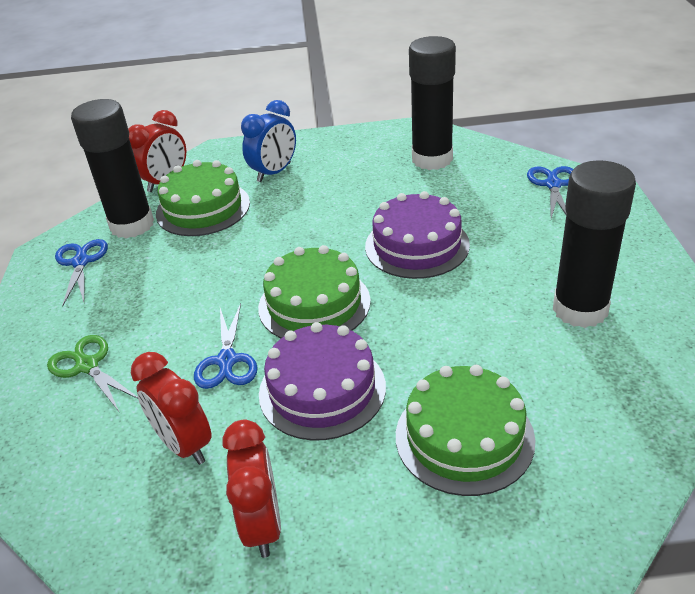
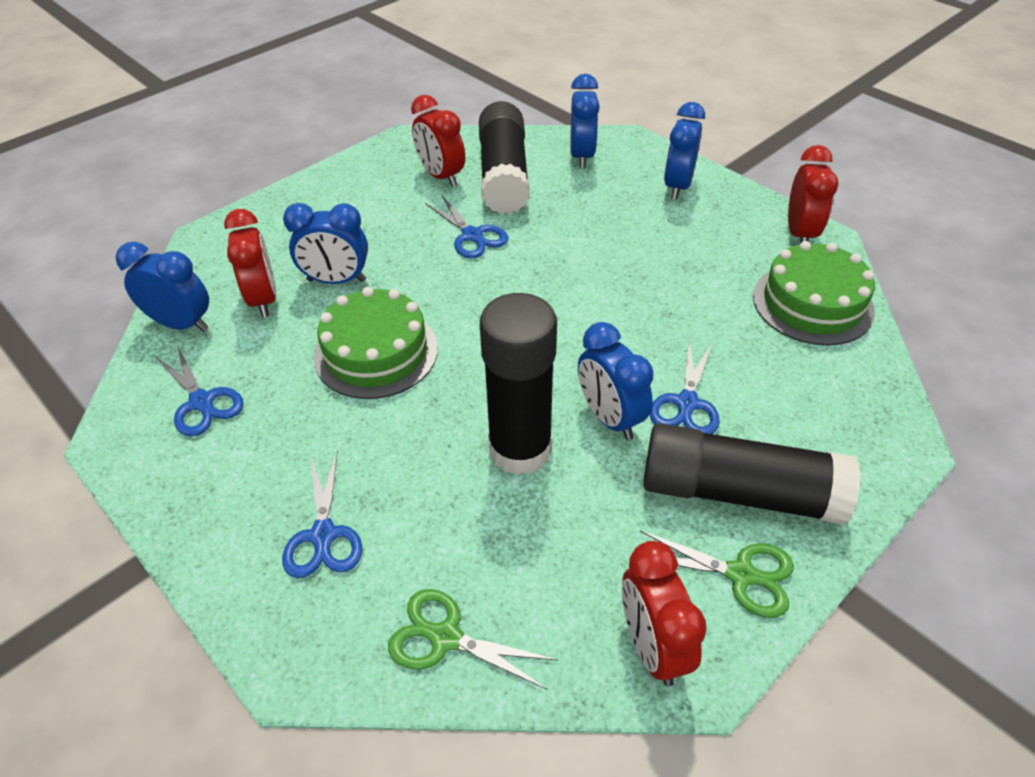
blue clock: [241,100,296,182] = 1 -> [115,242,209,332] [283,203,368,284] [571,74,600,168] [578,322,654,440] [664,102,705,199] = 5
blue scissors: [55,239,108,307] [194,303,258,389] [527,166,573,219] = 3 -> [155,345,244,436] [282,450,362,578] [425,196,508,258] [650,340,720,434] = 4
green cake: [156,160,250,236] [258,245,371,338] [396,365,535,496] = 3 -> [314,287,438,399] [753,241,875,345] = 2
green scissors: [47,335,138,411] = 1 -> [388,589,558,690] [640,531,794,618] = 2
purple cake: [259,322,386,441] [365,191,470,279] = 2 -> none = 0
red clock: [128,110,186,192] [131,352,212,465] [222,420,281,558] = 3 -> [224,209,277,318] [411,95,465,187] [622,541,707,686] [788,145,839,243] = 4

